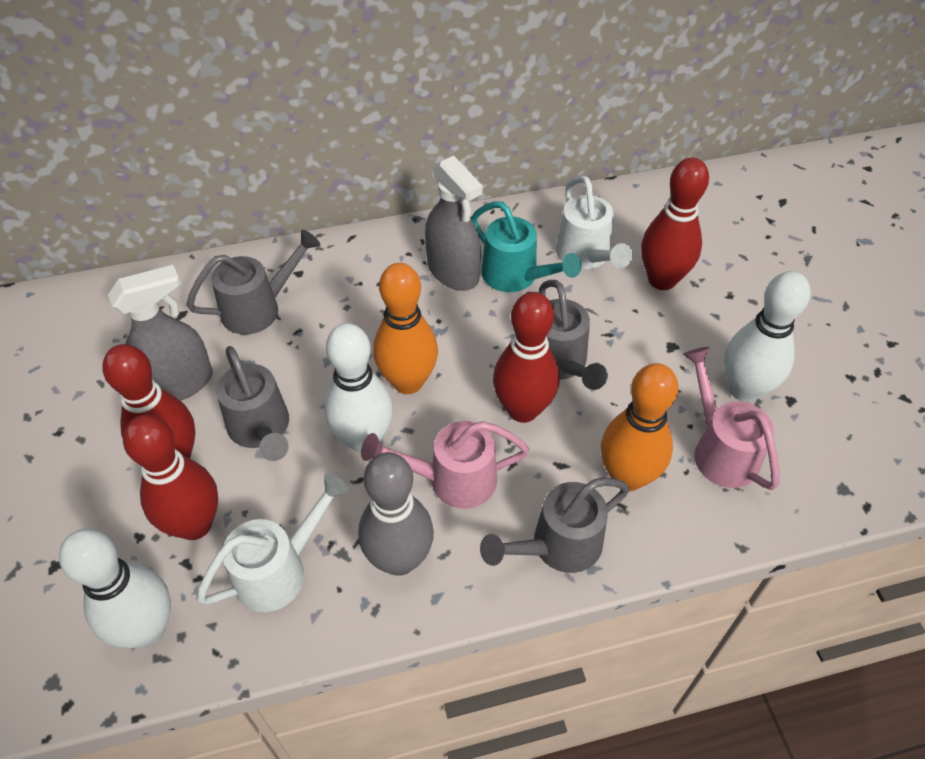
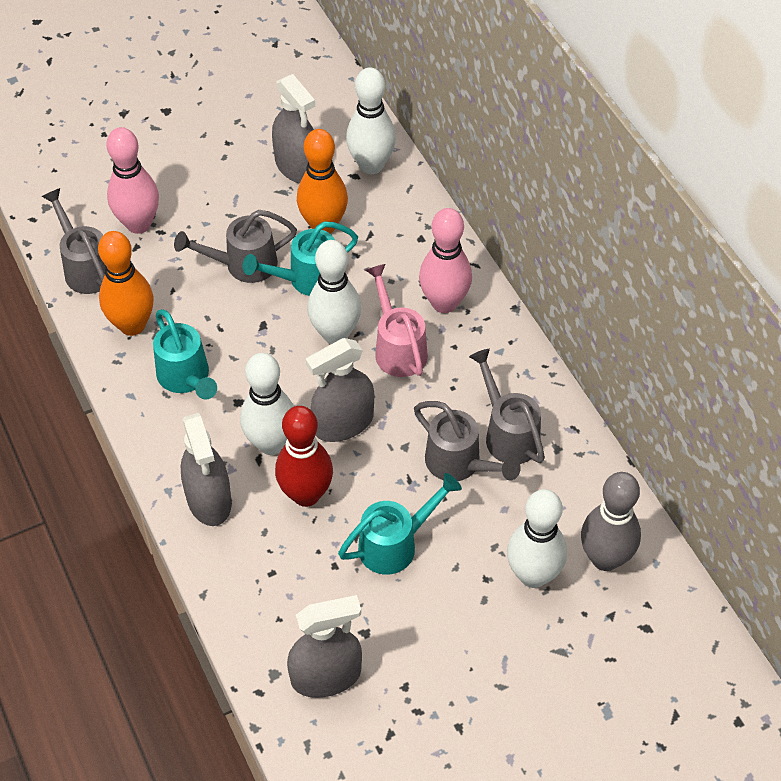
grey spray bottle: [108,265,213,401] [425,156,483,291] = 2 -> [181,413,232,526] [272,74,315,184] [287,595,362,698] [306,338,374,442] = 4
pink bowling pin: none = 0 -> [106,127,159,234] [419,208,472,313] = 2
pink watering can: [361,421,529,509] [683,347,779,490] = 2 -> [366,264,428,377] = 1
red bowling pin: [102,344,195,458] [123,415,218,540] [493,292,559,423] [641,158,709,290] = 4 -> [275,406,333,507] = 1
turquoise watering can: [471,201,581,292] = 1 -> [153,309,217,400] [243,222,358,296] [338,473,462,575] = 3
white bowling pin: [59,529,171,648] [324,323,393,453] [724,271,811,402] = 3 -> [240,353,294,455] [307,240,361,344] [346,67,396,174] [507,489,567,588] = 4
white watering can: [196,474,349,612] [556,175,633,269] = 2 -> none = 0

